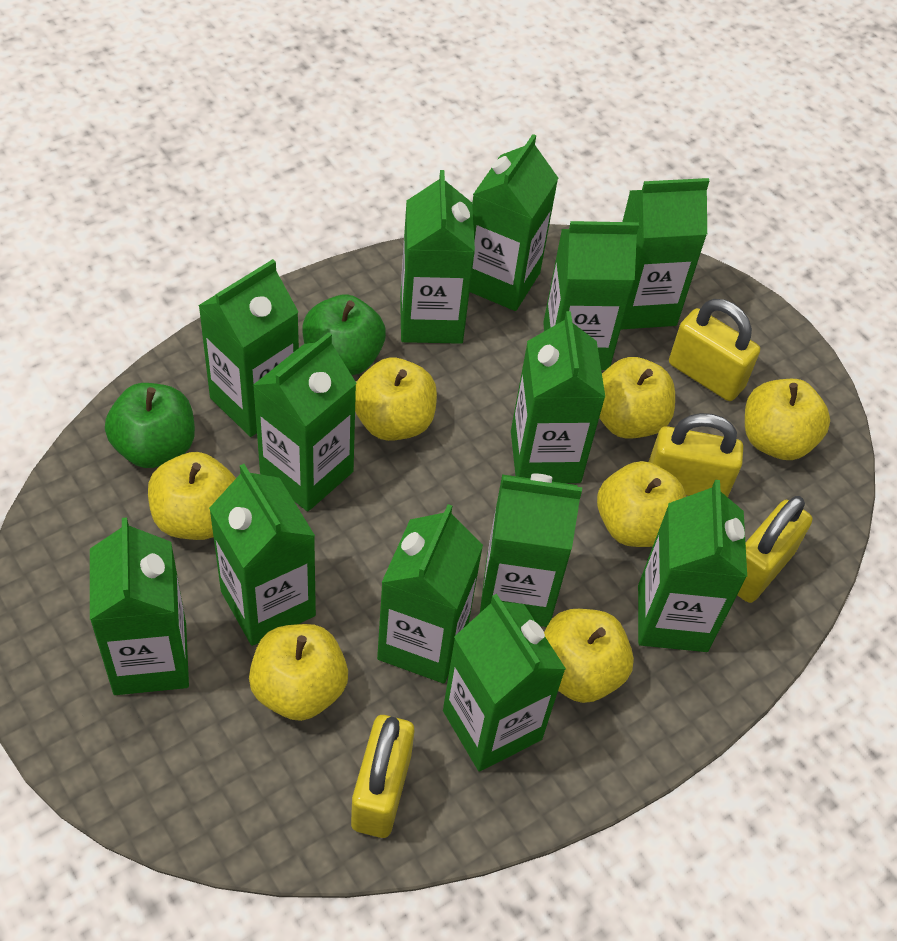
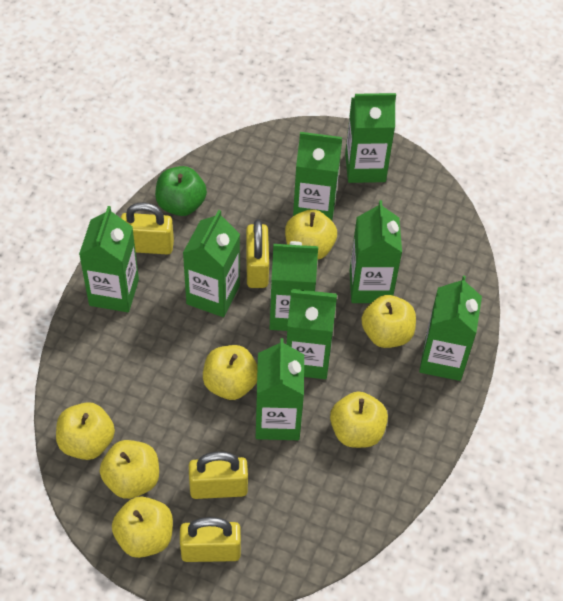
green apple: [105,383,195,468] [302,294,386,375] = 2 -> [155,166,207,216] = 1
green carton: [90,517,189,695] [198,259,299,437] [209,464,316,646] [253,332,357,512] [377,504,483,683] [400,170,475,344] [443,594,566,772] [470,134,558,311] [480,473,582,627] [511,311,605,483] [543,221,639,370] [621,178,709,329] [638,480,747,652] = 13 -> [79,206,139,312] [183,210,240,317] [256,338,304,440] [269,241,318,331] [286,289,337,379] [293,132,342,221] [345,93,396,183] [350,200,402,303] [419,276,482,381] = 9

